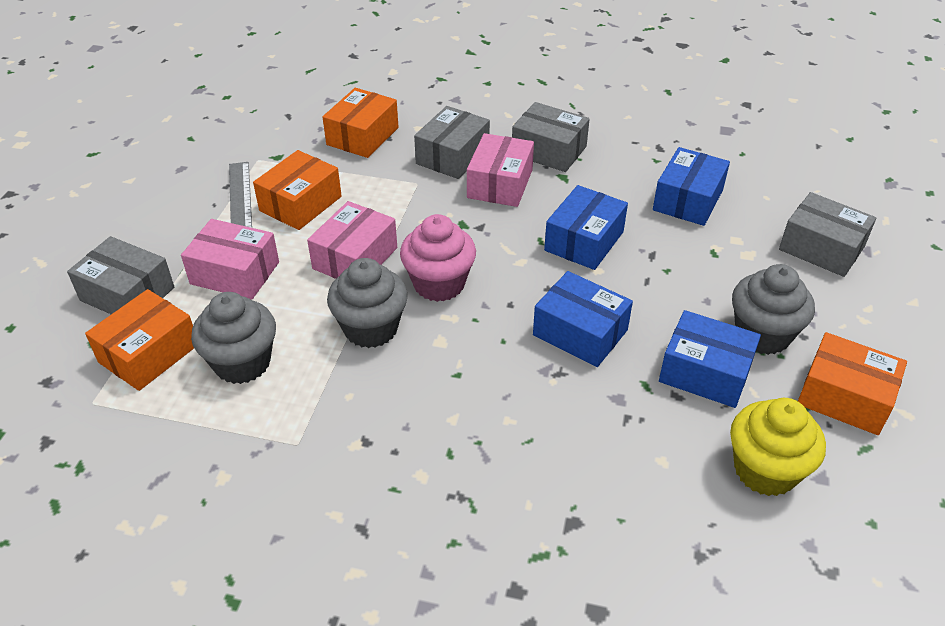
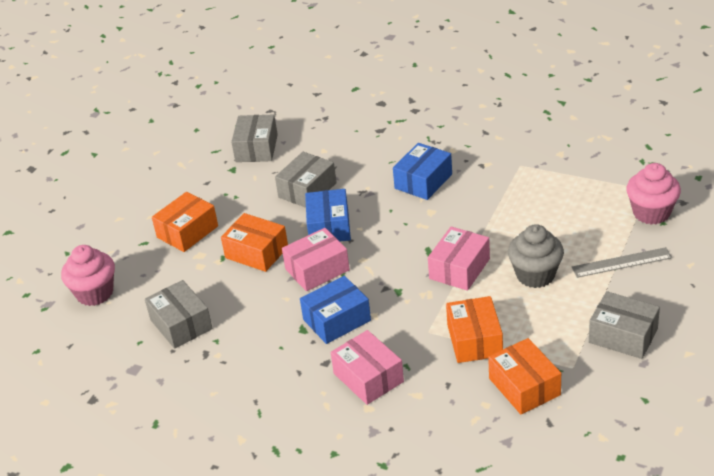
blue box: [533,271,633,367] [544,185,628,270] [653,147,730,226] [659,310,761,408] = 4 -> [300,276,371,344] [305,189,351,242] [393,143,452,200] = 3
grey cupcake: [191,292,276,384] [327,258,408,348] [732,264,815,355] = 3 -> [508,224,564,288] = 1
pink cupcake: [400,214,476,302] = 1 -> [61,245,115,306] [626,163,681,225] = 2
yellow cupcake: [730,398,826,496] = 1 -> none = 0

